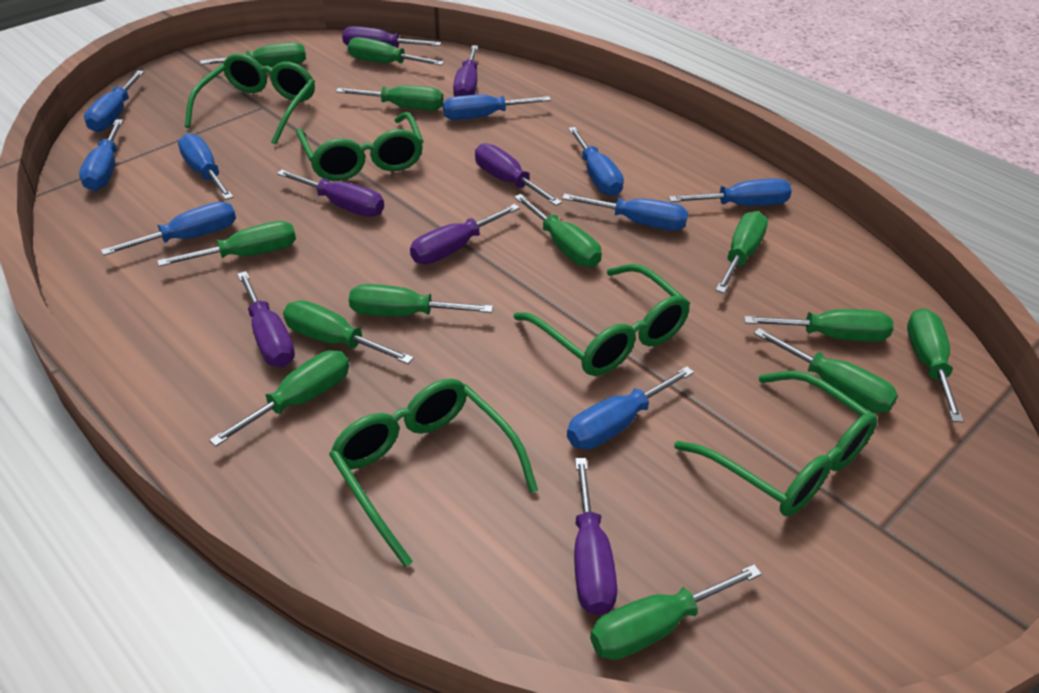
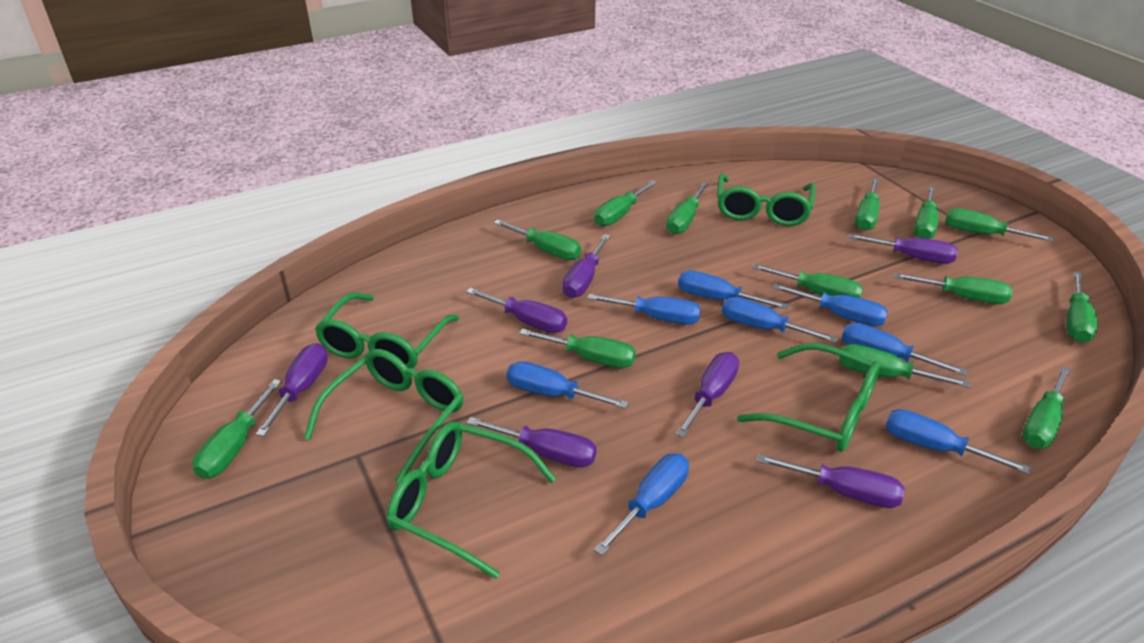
blue screwdriver: [79,119,123,191] [84,71,144,132] [101,202,236,256] [178,133,233,200] [443,95,551,120] [562,194,688,230] [567,366,694,449] [568,127,624,196] [669,179,792,206] = 9 -> [507,361,629,409] [587,294,701,325] [594,454,689,555] [678,270,789,309] [722,297,838,343] [773,284,888,327] [842,323,968,376] [885,409,1032,474] = 8

